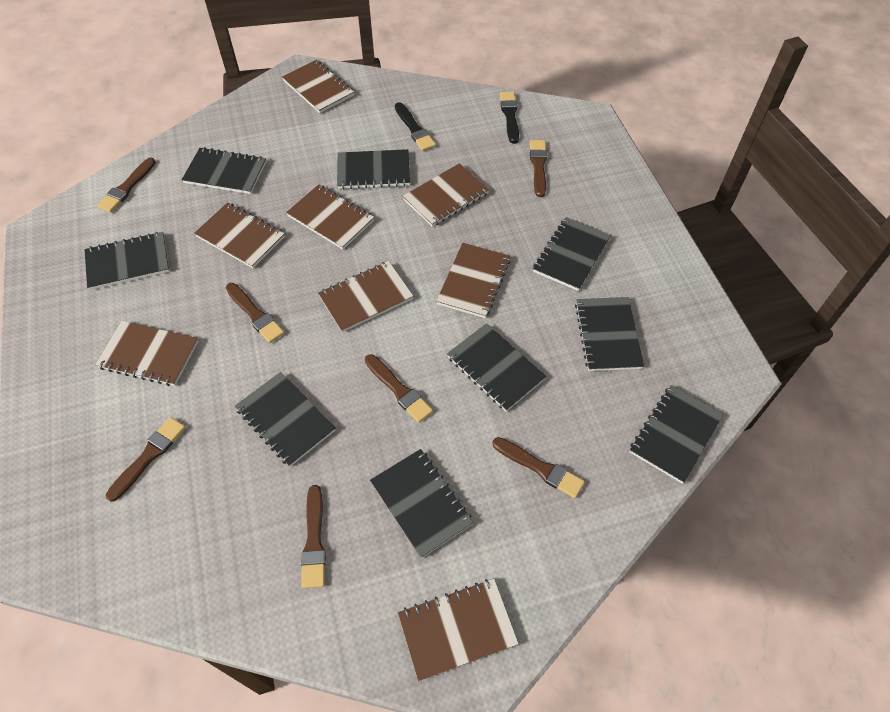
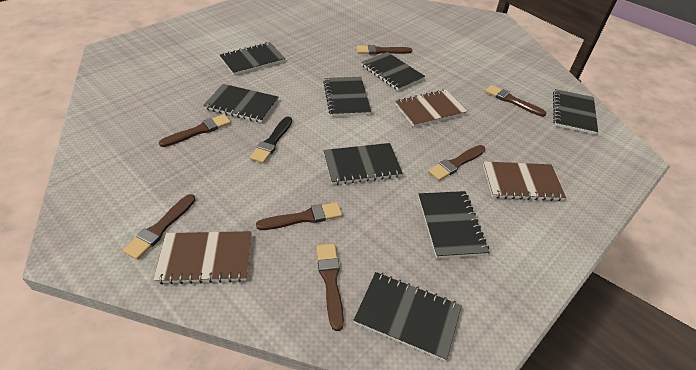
black brush: [395,102,436,151] [500,91,519,144] = 2 -> [250,117,292,163] = 1
black notebook: [84,232,169,290] [182,147,266,194] [235,372,335,467] [337,149,410,189] [370,449,474,558] [447,323,546,411] [533,217,611,291] [575,297,644,371] [630,385,723,484] = 9 -> [203,84,278,123] [220,42,285,75] [323,77,371,117] [324,143,403,185] [354,272,462,361] [361,52,425,91] [418,191,489,258] [553,89,598,135] = 8
brown notebook: [95,321,198,386] [194,203,285,268] [282,59,354,113] [286,184,374,250] [318,261,413,332] [398,579,519,681] [403,163,489,227] [436,243,510,318] = 8 -> [153,231,252,285] [395,89,468,127] [483,161,566,201] = 3

